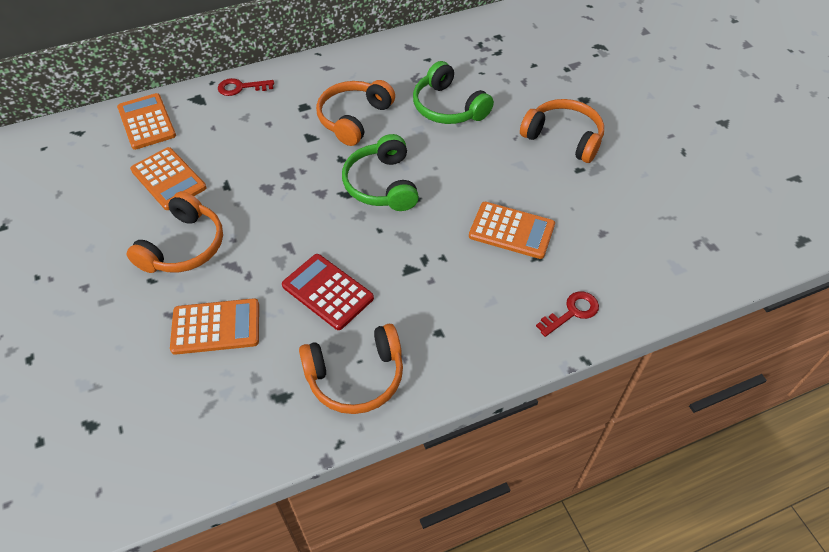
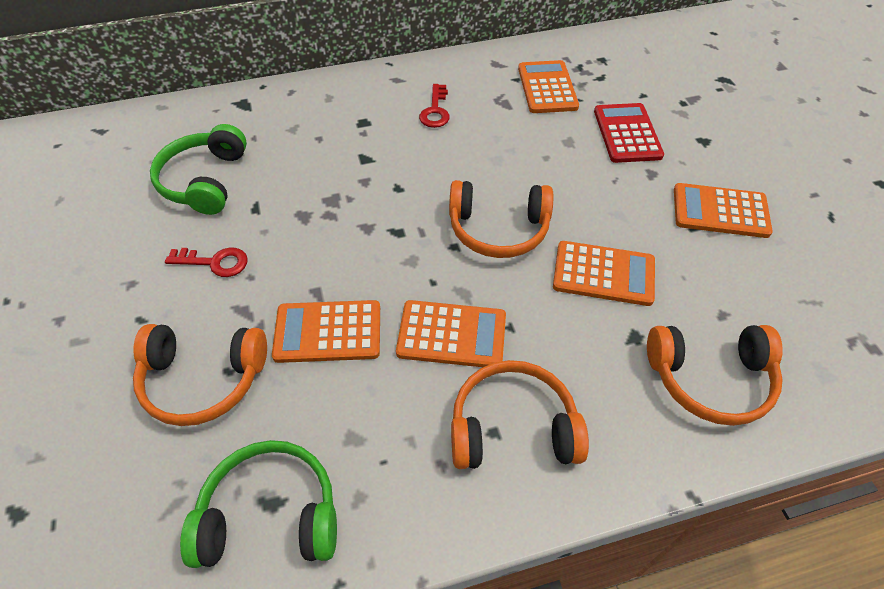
orange calculator: [117,93,176,150] [130,147,206,210] [170,298,259,355] [469,202,555,259] = 4 -> [272,300,380,363] [396,300,506,367] [518,60,579,113] [553,241,655,306] [674,183,773,238] = 5

